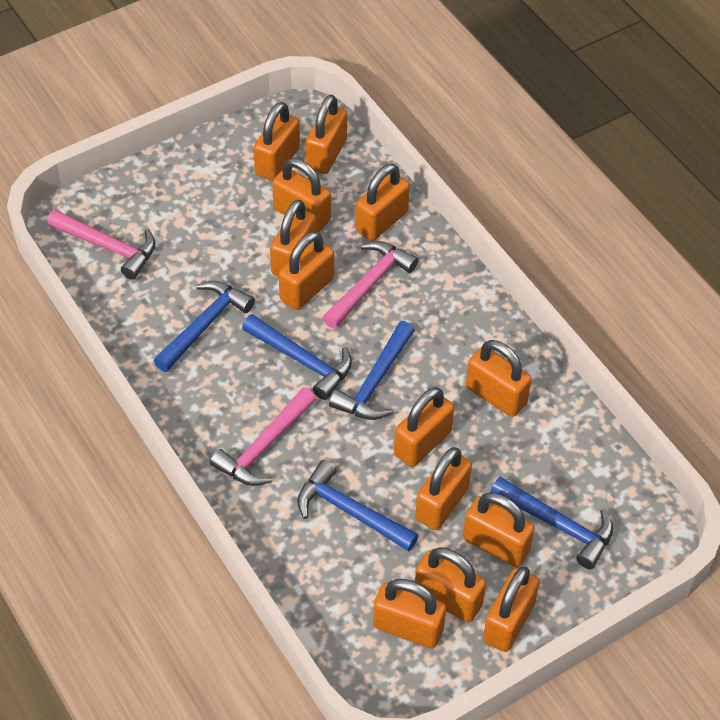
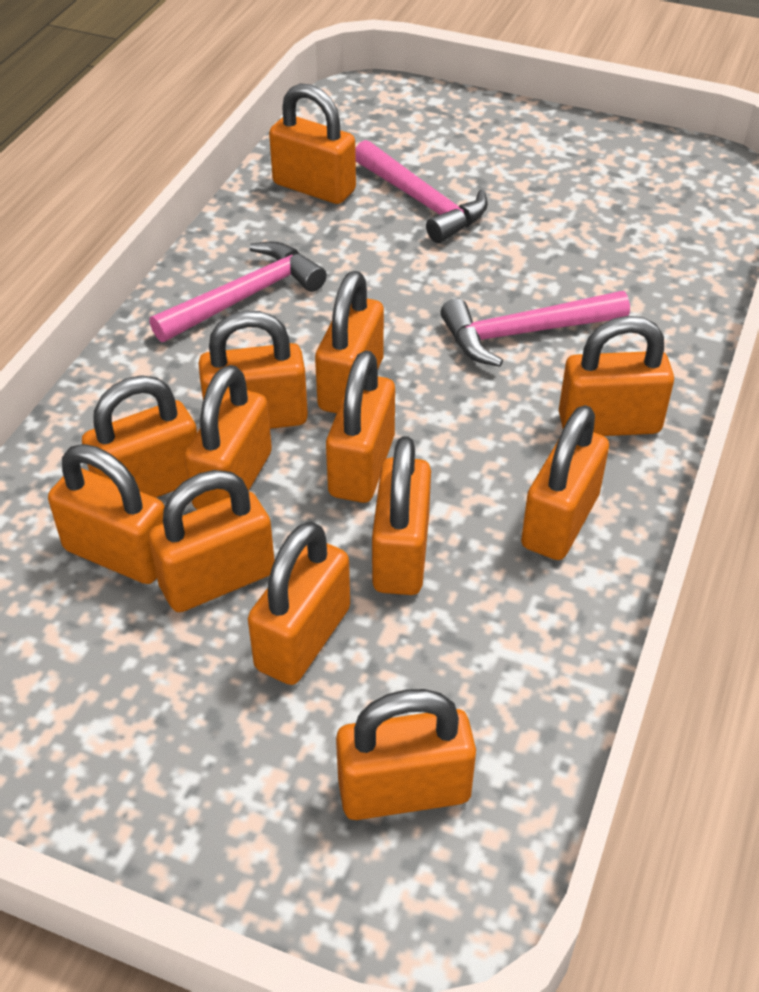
blue hammer: [154,281,255,372] [242,314,352,400] [297,460,419,551] [329,321,415,420] [491,477,613,569] = 5 -> none = 0

